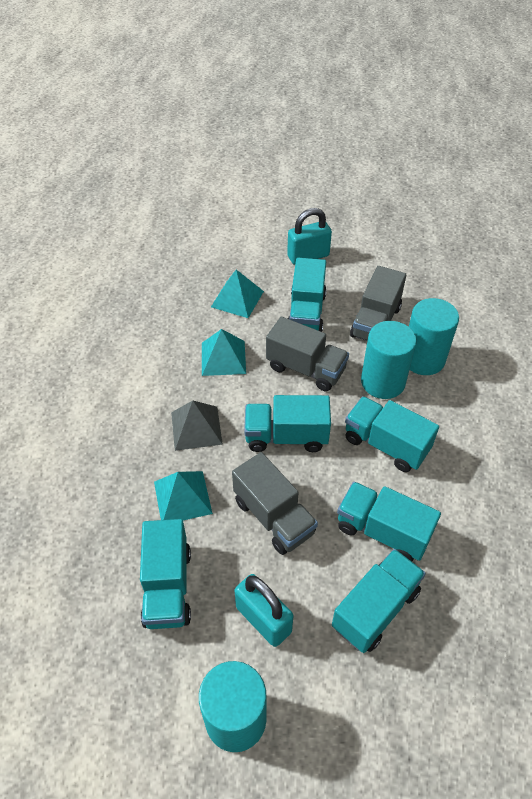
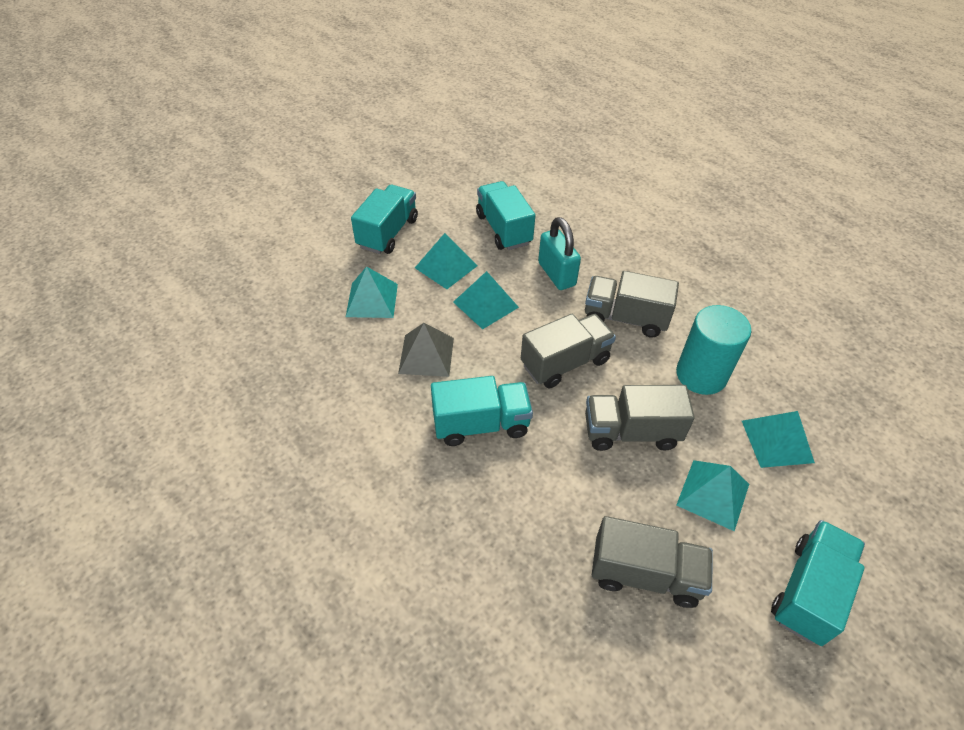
grey truck: [232,452,318,555] [266,317,349,391] [350,266,406,341] = 3 -> [521,314,616,388] [585,271,679,338] [585,385,695,451] [592,516,713,608] = 4
turquoise cylinder: [199,661,267,752] [361,321,417,399] [409,298,459,375] = 3 -> [676,305,751,395] = 1
turquoise padlock: [235,574,293,647] [287,208,332,265] = 2 -> [538,217,581,290] = 1
turquoise pyramid: [154,471,213,520] [202,329,246,376] [211,270,264,318] = 3 -> [346,266,398,318] [415,233,477,289] [453,271,519,329] [676,460,749,531] [742,411,815,468] = 5
turquoise truck: [140,519,191,629] [244,395,331,452] [288,258,327,332] [332,549,426,653] [337,482,441,561] [345,396,439,472] = 6 -> [351,185,418,254] [431,376,533,446] [476,181,536,250] [771,520,865,646] = 4

